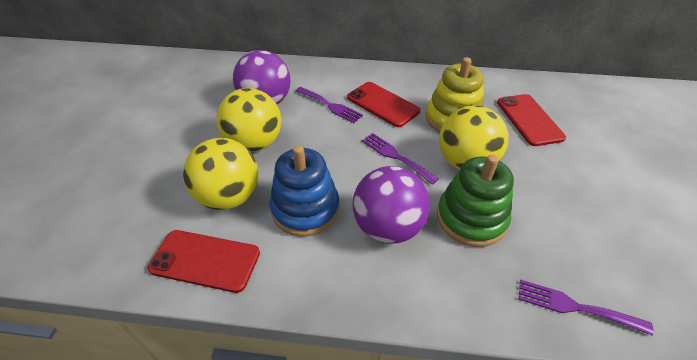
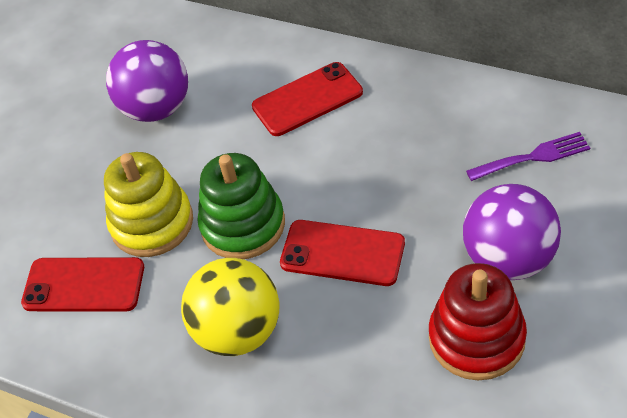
blue stacking toy: [269,145,340,237] = 1 -> none = 0
purple fork: [296,87,363,123] [362,133,439,185] [518,280,653,336] = 3 -> [466,132,590,181] = 1
red stacking toy: none = 0 -> [429,263,527,380] = 1
yellow ball: [183,138,259,210] [216,88,282,152] [439,106,509,170] = 3 -> [181,258,280,356] = 1

